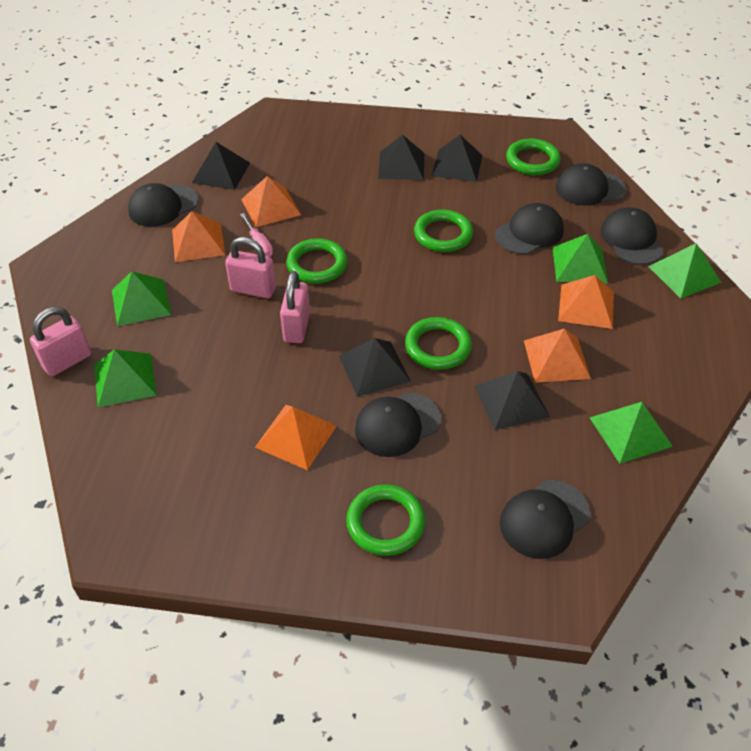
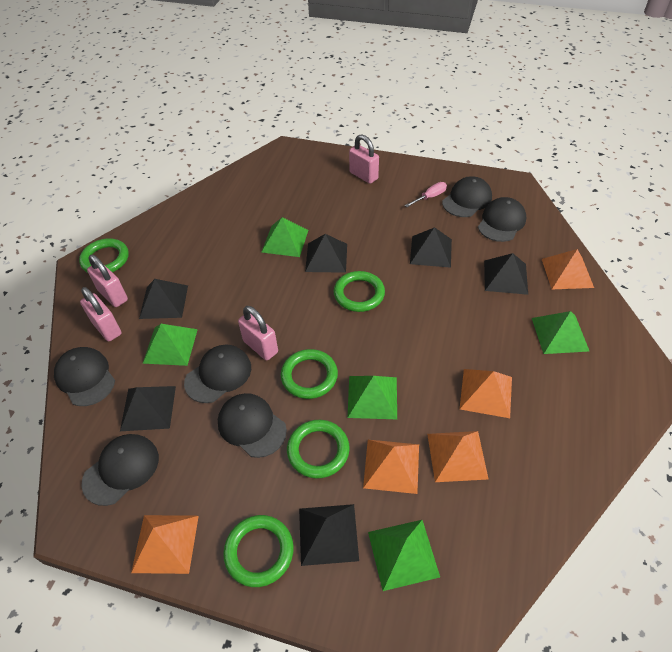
black pyramid: [192,142,250,190] [339,338,411,397] [378,135,424,180] [432,135,482,182] [475,371,550,430] = 5 -> [120,386,176,431] [139,279,188,319] [299,504,359,566] [305,234,347,273] [410,227,452,268] [484,253,528,295] = 6
pink padlock: [30,307,92,376] [225,237,276,298] [280,271,310,343] = 3 -> [80,287,122,341] [87,255,128,307] [238,306,278,360] [349,134,379,184] = 4

